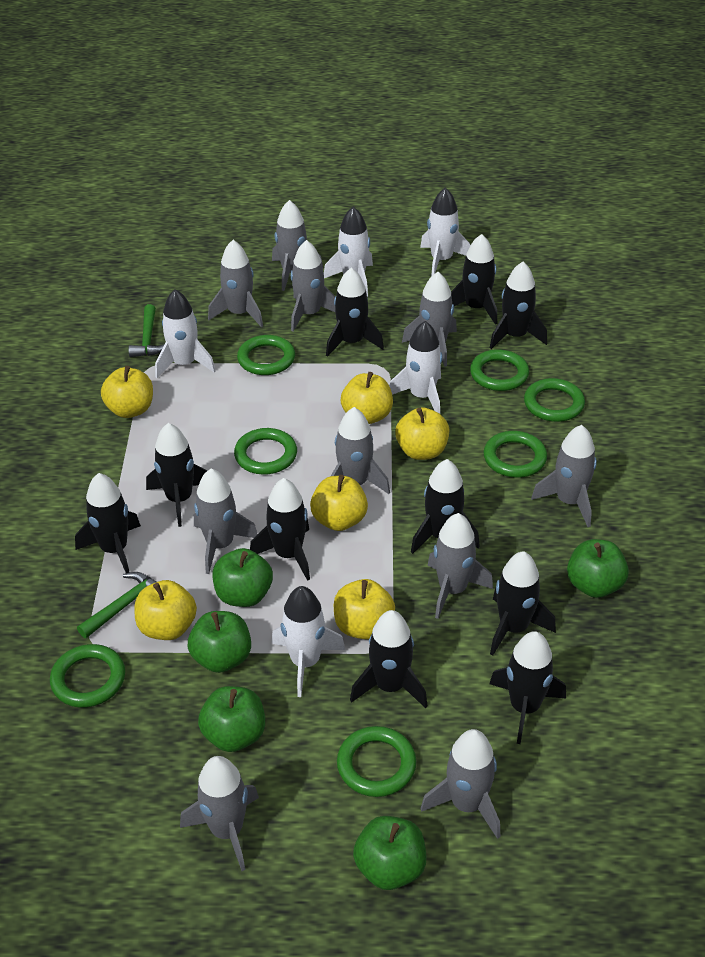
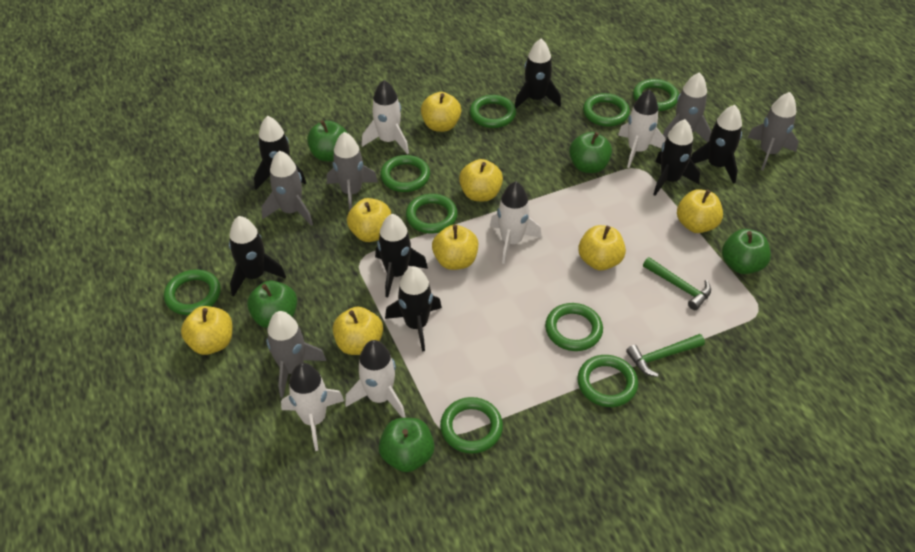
black rocket: [75,473,141,573] [146,423,207,527] [250,478,310,581] [326,268,384,357] [350,610,427,708] [411,459,480,554] [451,234,497,325] [489,631,566,744] [490,262,547,349] [490,551,556,655] = 10 -> [229,216,286,297] [254,116,306,190] [375,214,428,297] [385,266,442,352] [515,39,561,108] [653,119,700,196] [690,105,742,184] = 7
green ring: [50,644,125,708] [234,428,297,475] [237,335,295,375] [337,726,416,797] [470,349,529,391] [484,431,547,478] [524,378,585,422] = 7 -> [164,269,221,315] [380,155,430,192] [406,194,458,233] [440,397,503,454] [470,95,516,128] [545,303,603,351] [577,355,638,407] [583,93,630,127] [633,79,679,111] = 9
grey rocket: [180,756,259,871] [194,469,258,574] [208,240,263,327] [272,200,324,291] [291,240,336,332] [331,407,390,494] [402,272,457,367] [421,729,500,839] [427,513,493,619] [531,425,597,527] = 10 -> [262,151,313,226] [266,311,326,398] [327,132,378,211] [663,72,711,143] [747,92,799,170] = 5
yellow apple: [101,366,153,418] [135,580,197,640] [310,475,368,531] [334,579,395,640] [341,372,393,424] [395,407,449,460] = 6 -> [181,306,232,355] [333,307,383,355] [347,198,391,242] [421,92,461,132] [432,225,478,270] [459,159,503,201] [578,225,626,270] [677,189,723,233] = 8

